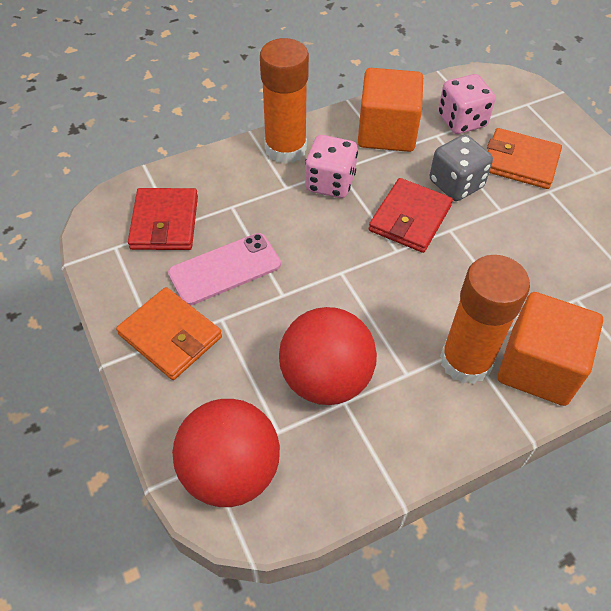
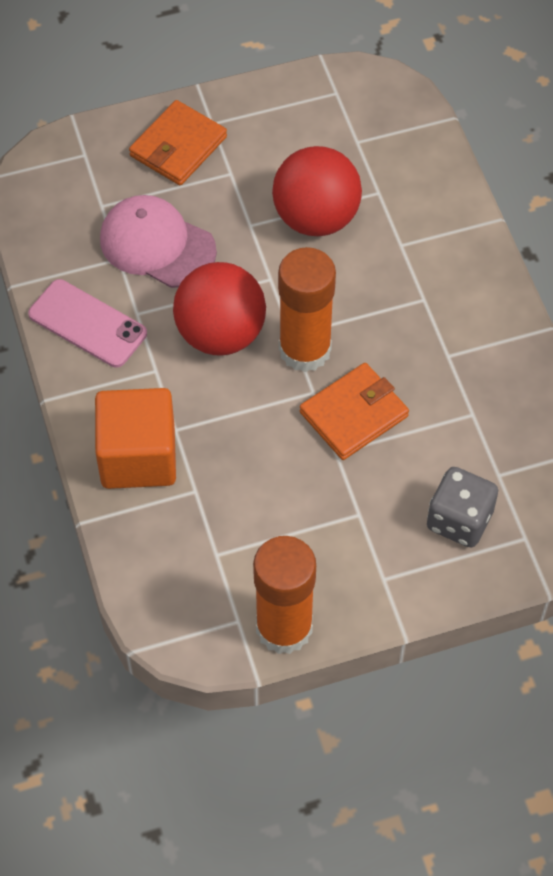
orange cube: [358,68,423,152] [498,292,603,406] = 2 -> [95,388,176,489] = 1
pink cap: none = 0 -> [100,195,217,288] = 1
pink dice: [305,135,358,198] [438,74,496,134] = 2 -> none = 0
red wallet: [128,188,198,250] [369,178,453,253] = 2 -> none = 0

